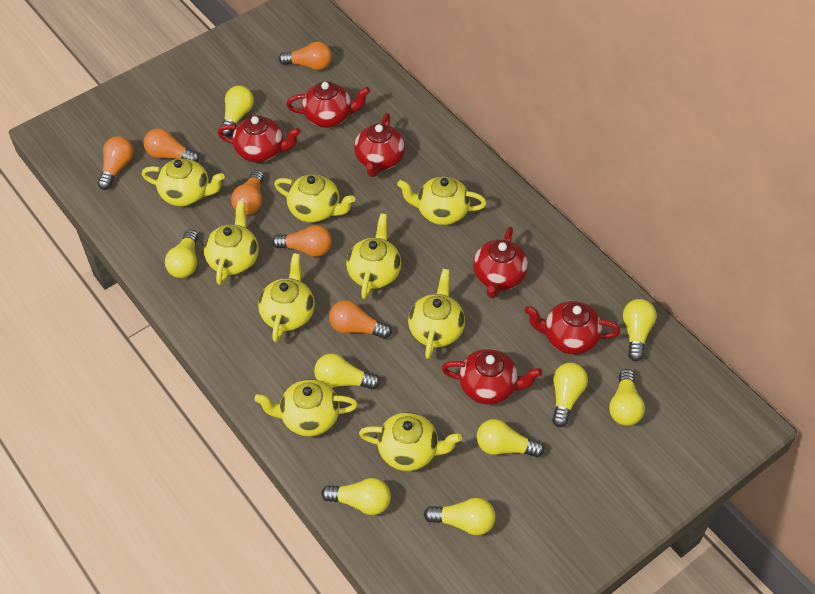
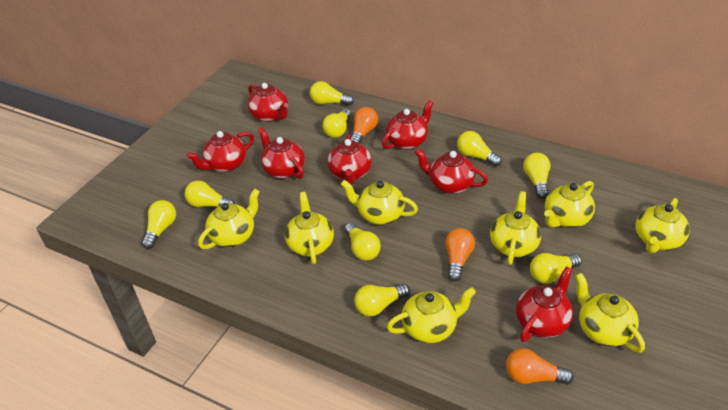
orange light bulb: [98,136,134,190] [144,128,199,162] [231,170,264,215] [272,225,332,257] [279,42,332,70] [329,300,392,339] = 6 -> [351,107,378,143] [445,228,475,281] [506,348,574,385] = 3
red teapot: [218,116,301,163] [286,81,370,128] [354,113,405,177] [441,349,542,405] [473,227,528,298] [525,301,620,355] = 6 -> [187,131,254,172] [248,83,288,122] [258,127,305,179] [327,134,372,185] [382,100,433,150] [415,149,488,194] [516,266,573,342] = 7
yellow teapot: [142,158,225,207] [204,200,259,285] [254,379,358,437] [258,253,315,343] [274,174,355,223] [346,214,401,299] [359,412,462,471] [397,177,487,225] [408,269,465,359] = 9 -> [198,189,260,249] [285,192,334,264] [341,180,418,225] [387,287,476,343] [490,191,541,265] [544,181,595,228] [575,273,645,353] [636,198,690,253] = 8

